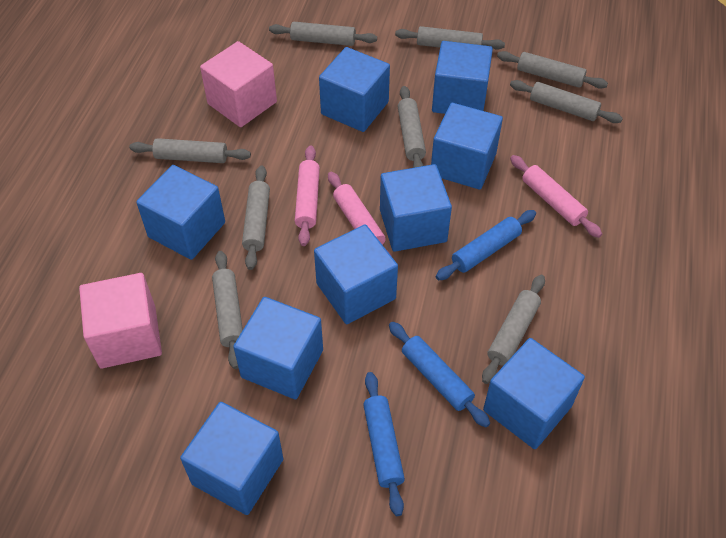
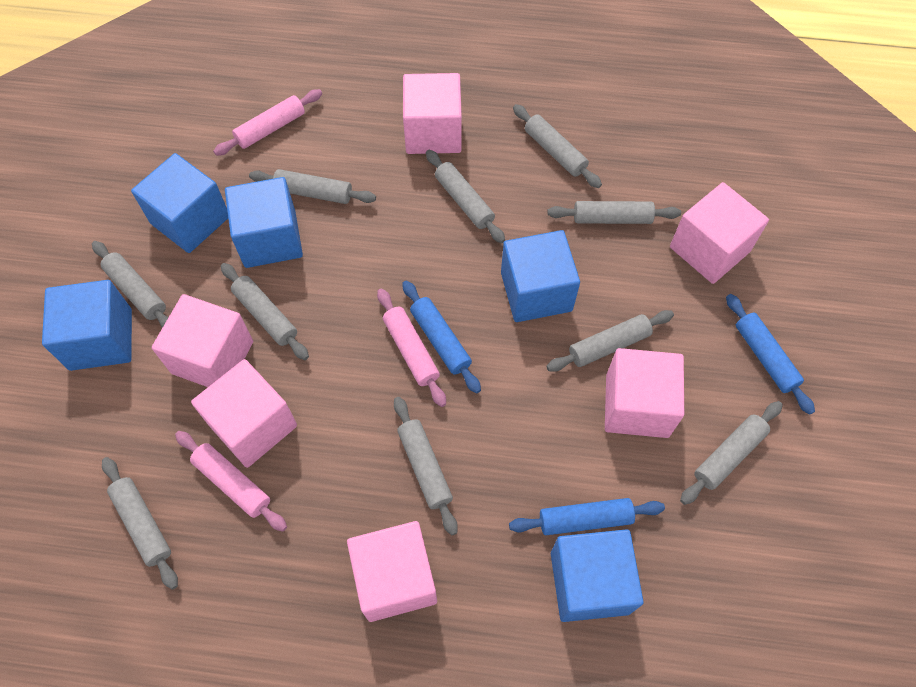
blue cube: [136,165,225,260] [180,402,283,515] [233,297,323,400] [314,225,398,324] [319,47,390,132] [380,164,452,252] [431,103,503,190] [432,41,493,114] [483,338,585,449] = 9 -> [42,280,132,371] [131,153,228,253] [225,177,303,268] [501,230,580,322] [551,529,644,622] = 5
grey rolling pin: [129,138,251,163] [212,251,243,369] [242,166,270,270] [269,22,377,46] [395,26,505,50] [398,86,426,168] [482,275,545,384] [497,51,608,89] [510,80,623,123] = 9 -> [92,241,169,328] [102,457,178,589] [221,263,309,360] [249,169,376,204] [394,397,458,535] [426,150,505,243] [513,104,602,188] [546,310,674,372] [547,201,681,224] [680,401,783,505] = 10
pink cube: [79,273,162,369] [200,41,277,127] = 2 -> [152,294,253,387] [191,359,297,468] [347,521,437,622] [403,73,462,154] [605,348,684,438] [670,182,769,284] = 6

